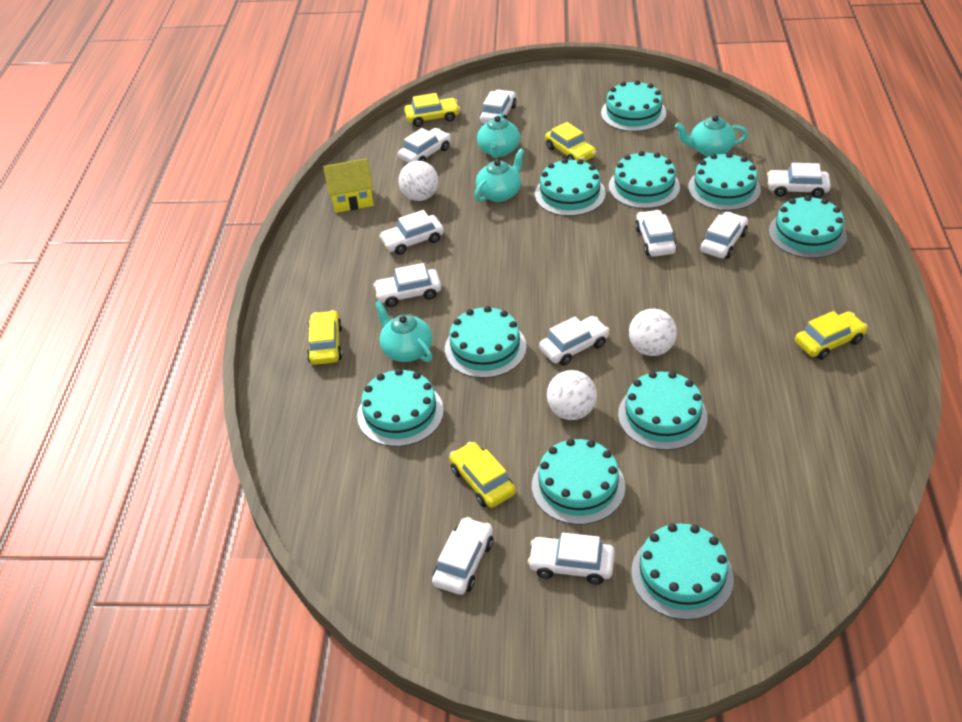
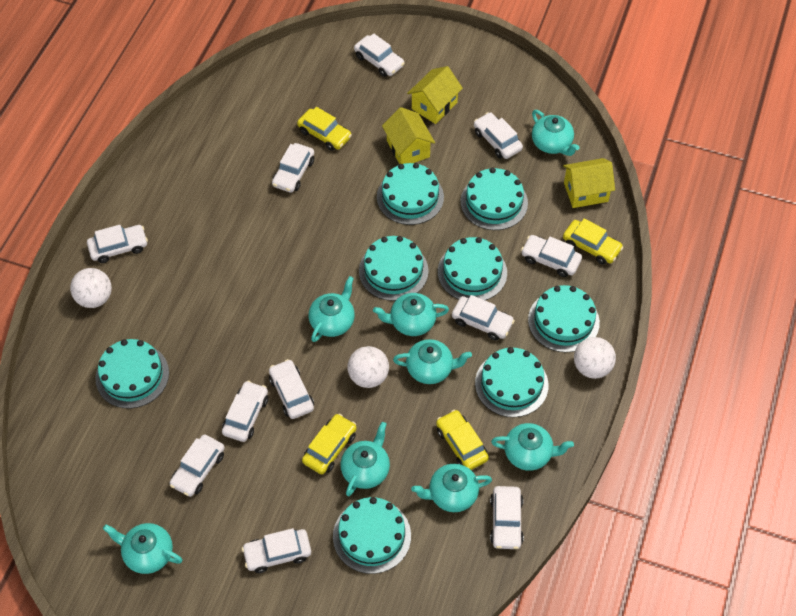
turquoise cake: [357,369,444,447] [445,306,527,378] [532,438,625,525] [535,158,606,216] [601,80,667,132] [609,151,680,209] [618,371,708,450] [631,523,734,620] [688,152,761,211] [769,195,847,258] = 10 -> [95,339,169,408] [333,497,411,574] [359,236,429,301] [377,163,444,225] [438,237,507,300] [460,168,528,230] [475,347,548,417] [528,285,600,353] = 8
turquoise teapot: [375,301,433,362] [474,148,524,202] [477,113,520,158] [675,115,748,157] = 4 -> [103,523,183,574] [309,276,355,342] [340,422,390,497] [373,293,449,336] [393,339,472,384] [411,464,492,512] [491,423,574,471] [532,110,579,156] = 8
white car: [373,263,441,307] [379,210,444,255] [398,128,451,163] [432,517,493,595] [480,90,517,124] [528,533,615,585] [539,316,609,366] [635,210,677,257] [700,212,748,259] [767,163,831,198] = 10 -> [87,225,148,263] [170,434,225,497] [222,381,268,442] [242,528,311,573] [269,359,314,419] [272,143,314,193] [354,33,405,77] [452,295,515,340] [474,112,523,159] [490,486,524,549] [521,235,582,277] = 11
yellow car: [307,310,343,365] [404,93,460,127] [449,442,516,508] [545,122,596,161] [795,311,868,360] = 5 -> [297,107,352,151] [302,414,357,475] [436,410,489,470] [563,218,623,265] = 4
yellow house: [323,158,374,213] = 1 -> [382,107,435,164] [407,66,463,124] [563,158,615,208] = 3

